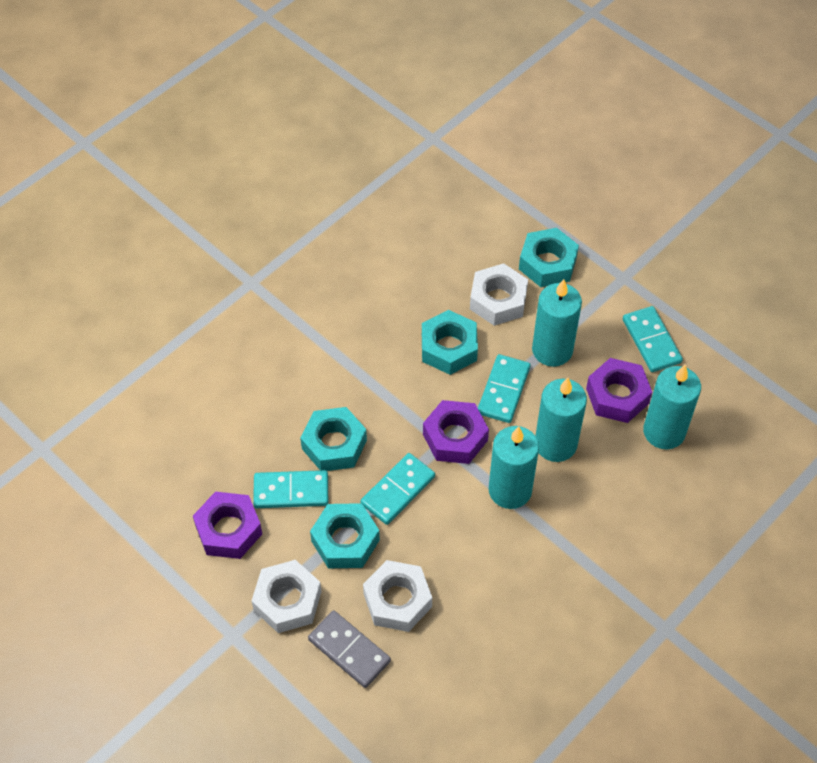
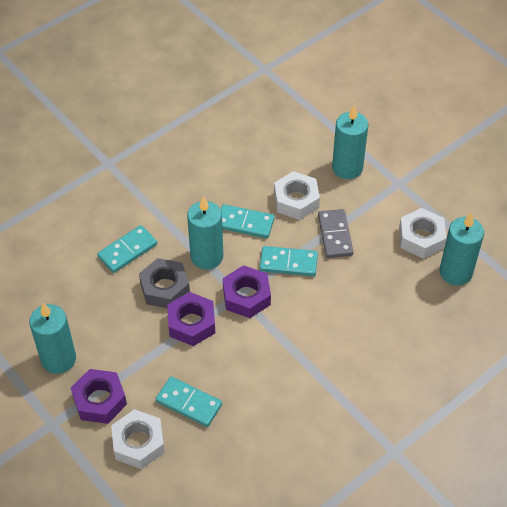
grey nut: none = 0 -> [139,258,190,308] = 1
turquoise nut: [300,407,367,471] [310,503,380,568] [422,310,478,375] [519,228,579,287] = 4 -> none = 0

